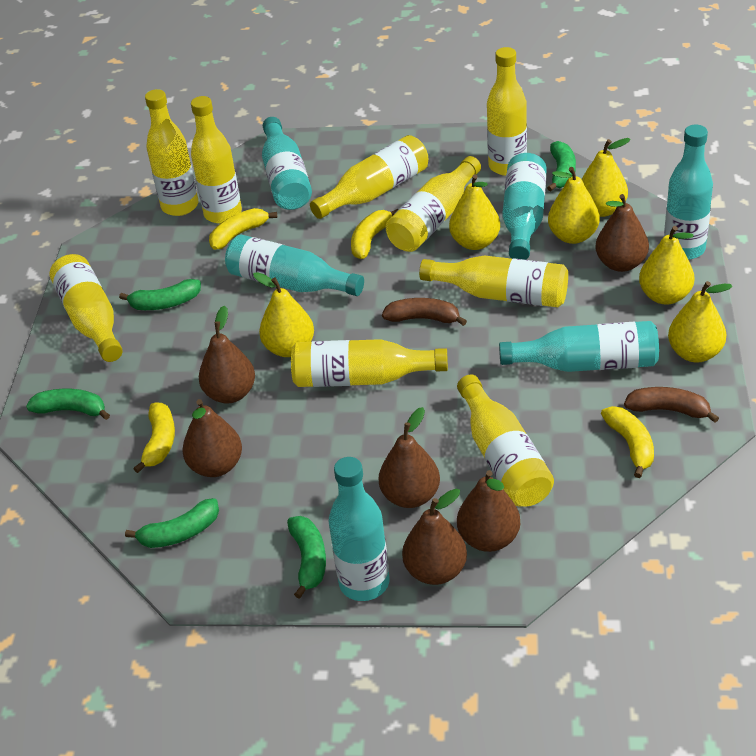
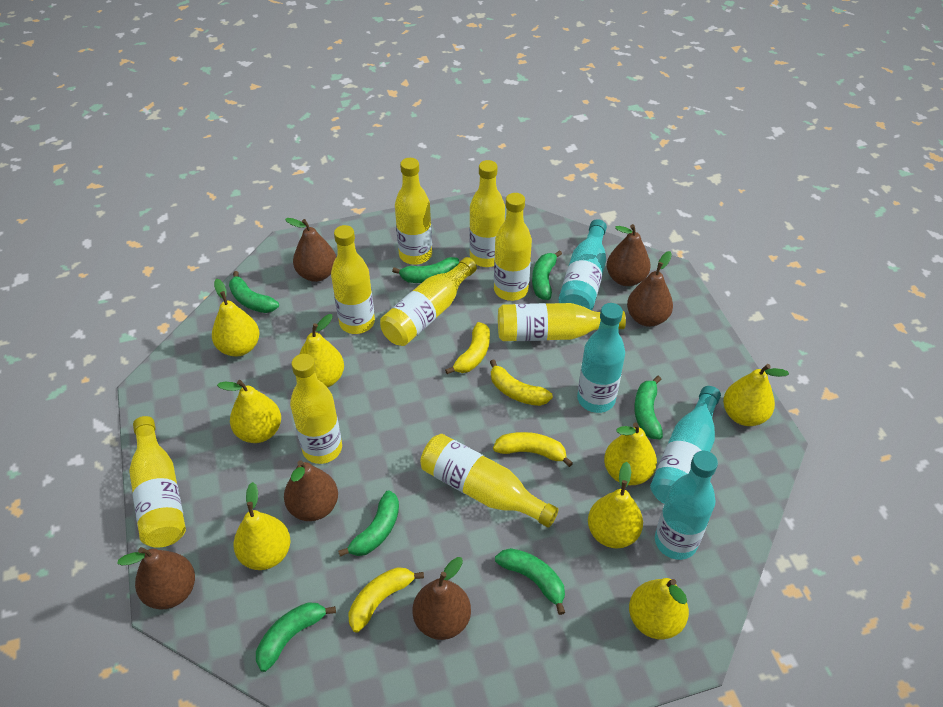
brown banana: [382,298,467,326] [624,387,719,423] = 2 -> none = 0
green banana: [26,389,110,420] [119,279,201,310] [125,498,219,548] [287,516,326,599] [547,141,576,192] = 5 -> [229,271,279,313] [256,602,336,672] [338,490,399,557] [392,257,459,283] [495,548,565,615] [532,250,562,300] [634,376,663,439] = 7
turquoise bottle: [225,235,364,296] [262,117,312,210] [329,457,390,601] [499,321,659,372] [502,153,547,260] [664,125,713,260] = 6 -> [559,219,607,311] [577,303,625,413] [650,386,721,504] [655,451,718,560] = 4
yellow pear: [253,272,314,357] [449,174,500,250] [548,167,599,244] [582,138,631,217] [639,226,694,305] [668,281,733,363] = 6 -> [212,279,260,356] [217,380,281,443] [233,482,291,570] [299,314,344,387] [588,462,643,549] [604,422,657,485] [629,578,689,639] [723,364,789,426] = 8

